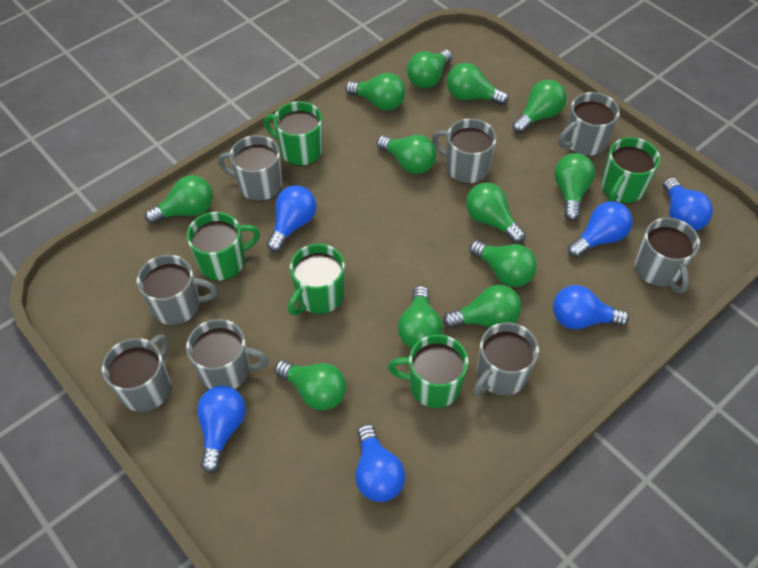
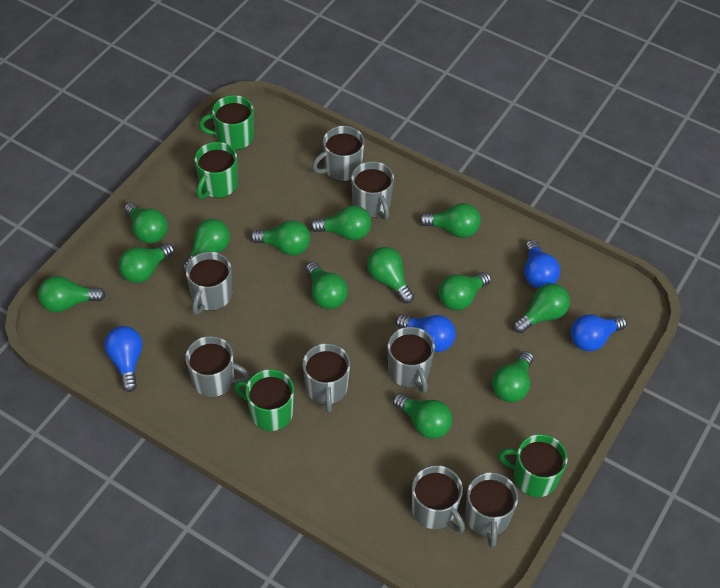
blue light bulb: [197,386,246,473] [267,185,317,252] [356,424,405,502] [553,285,629,329] [568,201,633,258] [663,178,713,231] = 6 -> [104,326,143,392] [396,314,456,352] [524,240,560,288] [571,314,627,351] = 4
green light bulb: [145,175,213,224] [275,360,346,410] [345,73,406,111] [377,135,436,174] [398,286,443,348] [407,50,452,89] [443,285,521,328] [447,63,509,106] [466,183,525,243] [469,240,537,287] [512,80,567,133] [554,153,595,221] = 12 -> [38,276,106,312] [118,243,174,283] [124,202,168,244] [182,219,230,273] [250,220,310,255] [306,262,348,309] [310,205,371,240] [367,247,414,303] [393,393,452,439] [419,203,481,238] [439,272,491,310] [492,351,533,402] [513,283,570,333] = 13
green mug: [187,212,260,281] [264,101,323,166] [288,244,345,315] [388,334,468,408] [601,137,660,204] = 5 -> [195,142,238,199] [199,95,254,150] [234,369,294,431] [498,434,568,497] = 4

